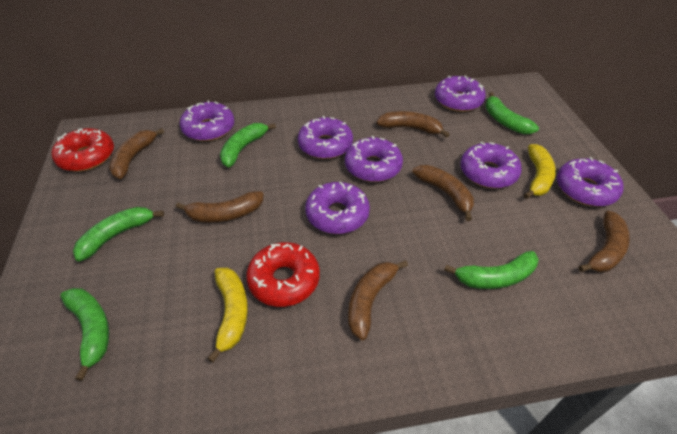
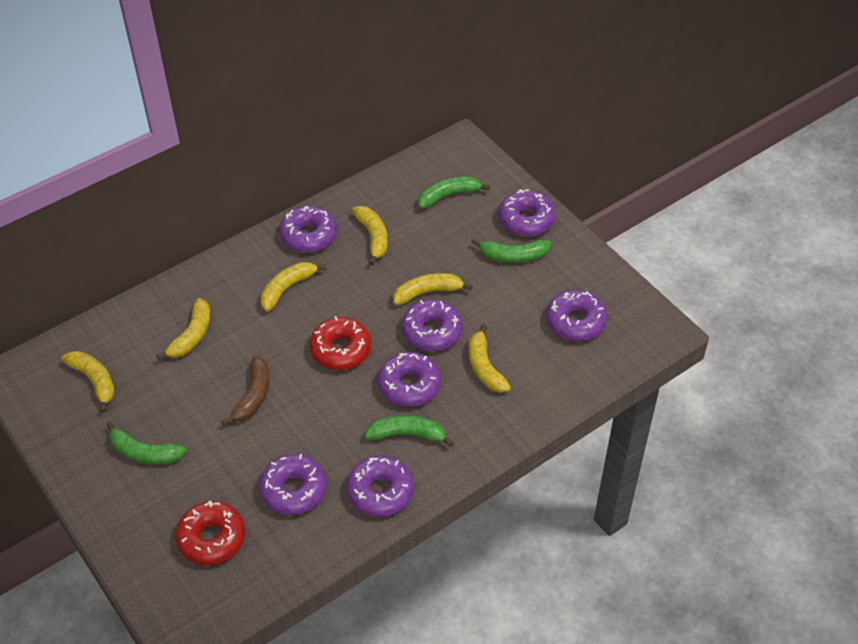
brown banana: [109,128,164,179] [176,191,264,223] [348,260,408,340] [376,111,450,138] [412,165,474,221] [578,211,630,272] = 6 -> [221,356,270,426] = 1
green banana: [60,288,109,381] [73,207,164,262] [220,123,276,168] [444,251,539,289] [486,92,539,134] = 5 -> [106,421,186,465] [364,415,454,447] [418,176,490,209] [472,238,551,263] = 4
yellow banana: [207,268,248,363] [524,144,556,199] = 2 -> [61,351,115,412] [156,298,210,360] [261,262,326,312] [352,206,388,265] [393,273,472,305] [469,324,511,393] = 6

